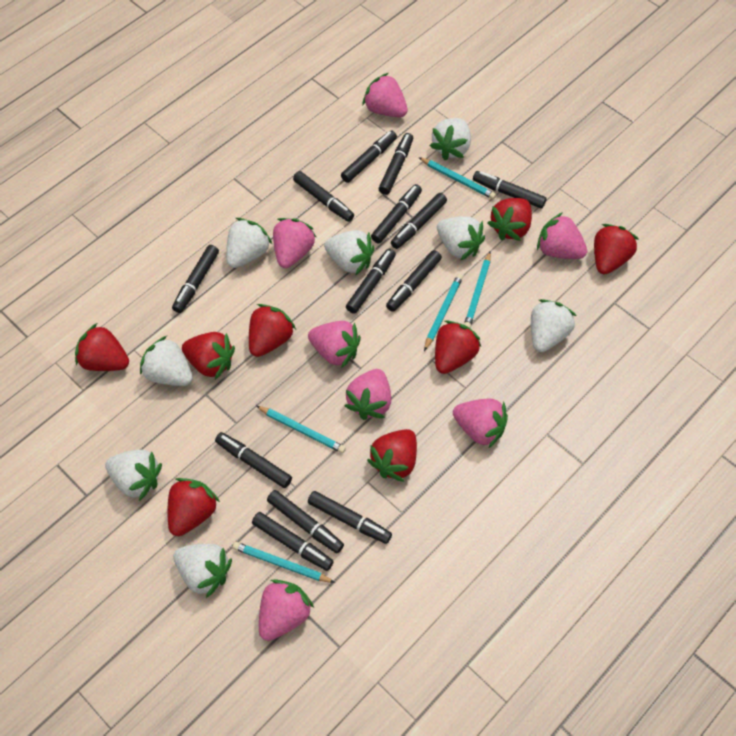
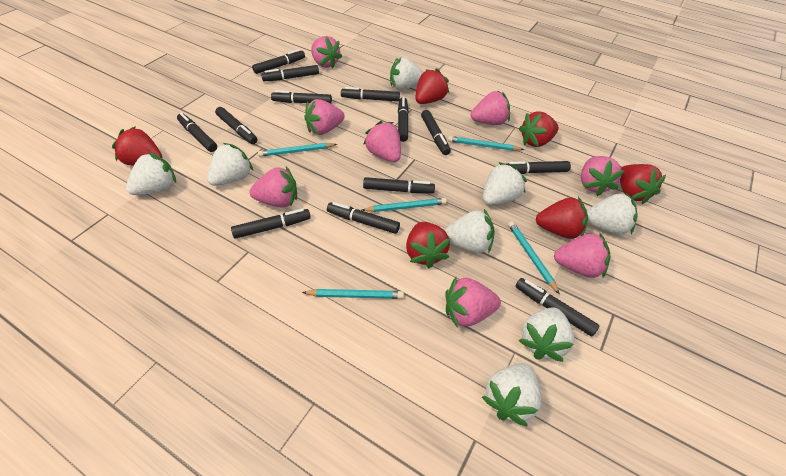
pink strawberry: [259,579,314,641] [273,218,317,268] [308,321,361,368] [345,369,391,420] [362,73,408,117] [453,398,508,449] [537,212,587,259] = 7 -> [249,166,297,207] [304,99,345,135] [311,36,342,69] [363,121,401,162] [445,277,501,328] [471,90,510,125] [554,232,611,278] [581,156,625,196] = 8
red strawberry: [75,323,129,371] [168,478,220,536] [182,332,235,380] [249,304,296,357] [367,429,417,482] [435,320,481,374] [488,198,532,241] [594,224,639,274] = 8 -> [112,126,162,165] [406,222,451,268] [415,68,449,104] [519,111,559,147] [536,197,588,239] [620,164,666,204] = 6

